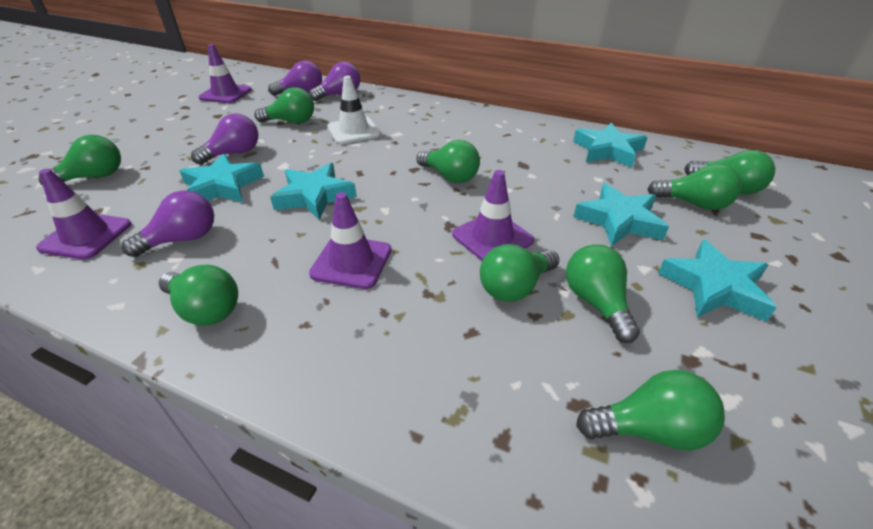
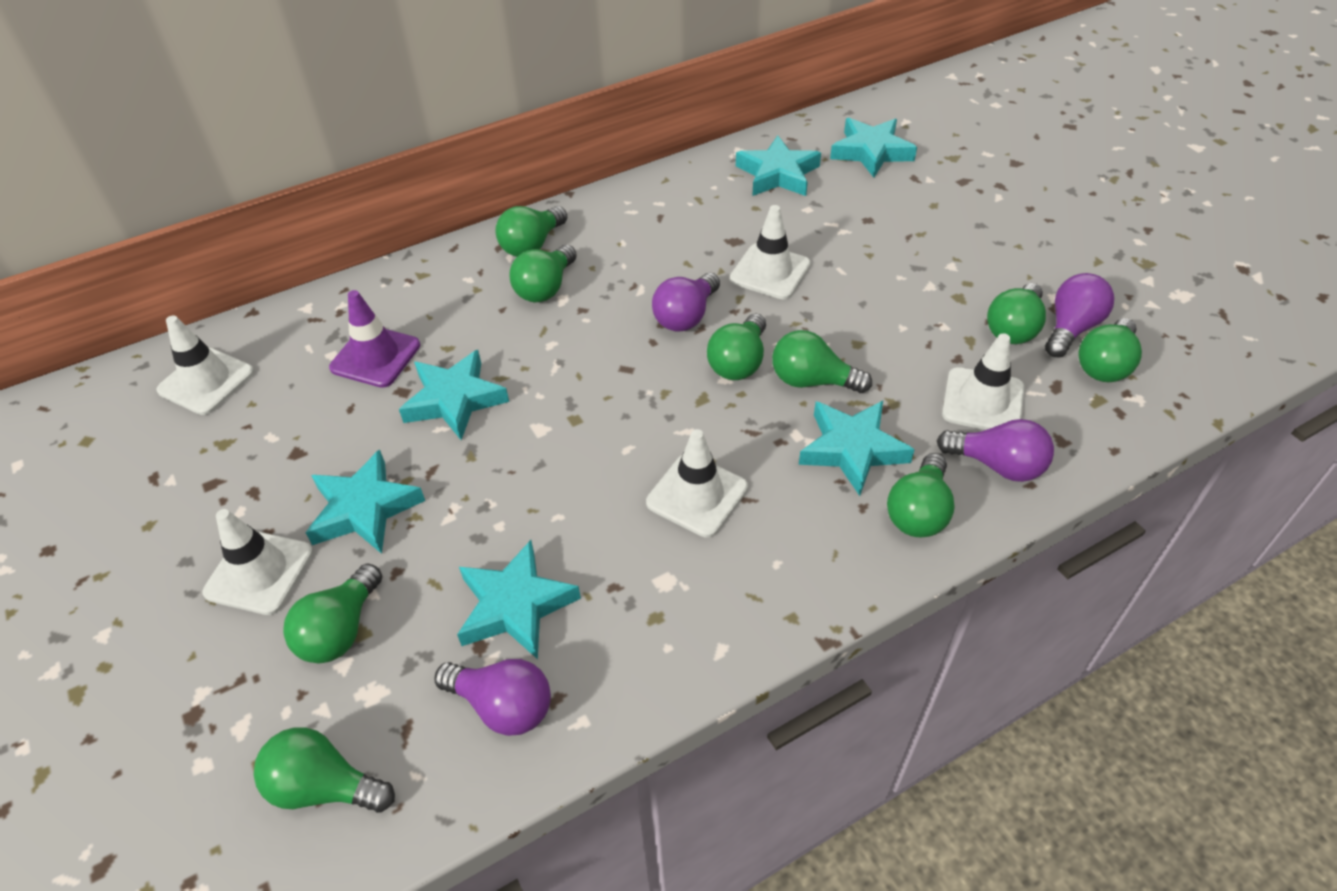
purple traffic cone: [36,169,131,259] [199,44,252,103] [309,192,391,289] [452,170,534,261] = 4 -> [329,290,420,388] = 1
turquoise star: [180,153,264,202] [270,163,357,220] [573,123,647,168] [574,183,669,247] [658,239,777,322] = 5 -> [305,450,425,554] [399,350,509,440] [457,540,581,659] [736,135,821,196] [799,401,915,496] [830,118,917,177] = 6
white traffic cone: [327,76,381,144] = 1 -> [156,315,254,415] [202,509,313,615] [646,429,748,538] [730,205,811,299] [942,333,1024,430] = 5

